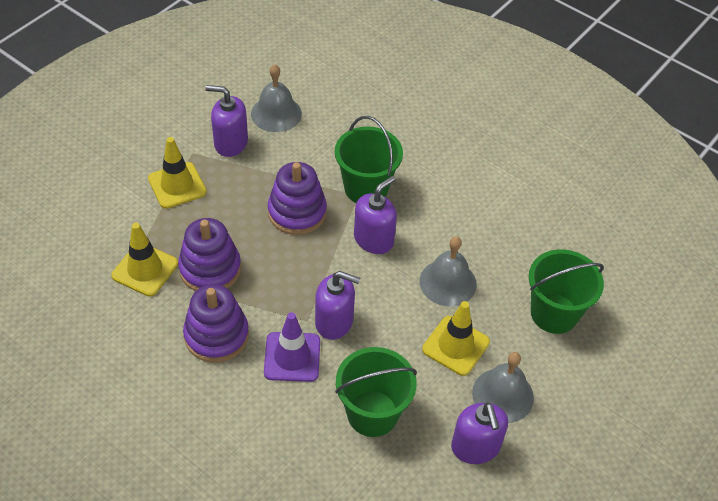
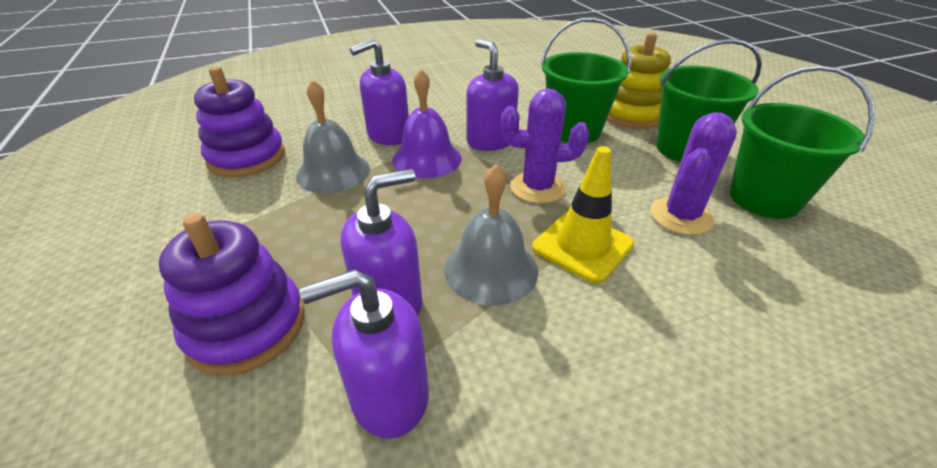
grey bell: [251,64,302,132] [420,236,477,307] [472,352,534,423] = 3 -> [296,79,370,193] [444,164,538,306] = 2
purple bell: none = 0 -> [392,69,462,178] = 1
purple cactus: none = 0 -> [501,89,589,204] [651,112,737,235] = 2
purple stacking toy: [178,218,241,291] [183,284,249,363] [268,162,327,235] = 3 -> [159,213,305,375] [194,66,285,177] = 2
purple traffic cone: [264,312,320,382] = 1 -> none = 0
yellow stacking toy: none = 0 -> [607,32,671,129] = 1
yellow traffic cone: [111,223,178,297] [148,137,207,209] [422,301,490,376] = 3 -> [532,146,634,284] = 1

